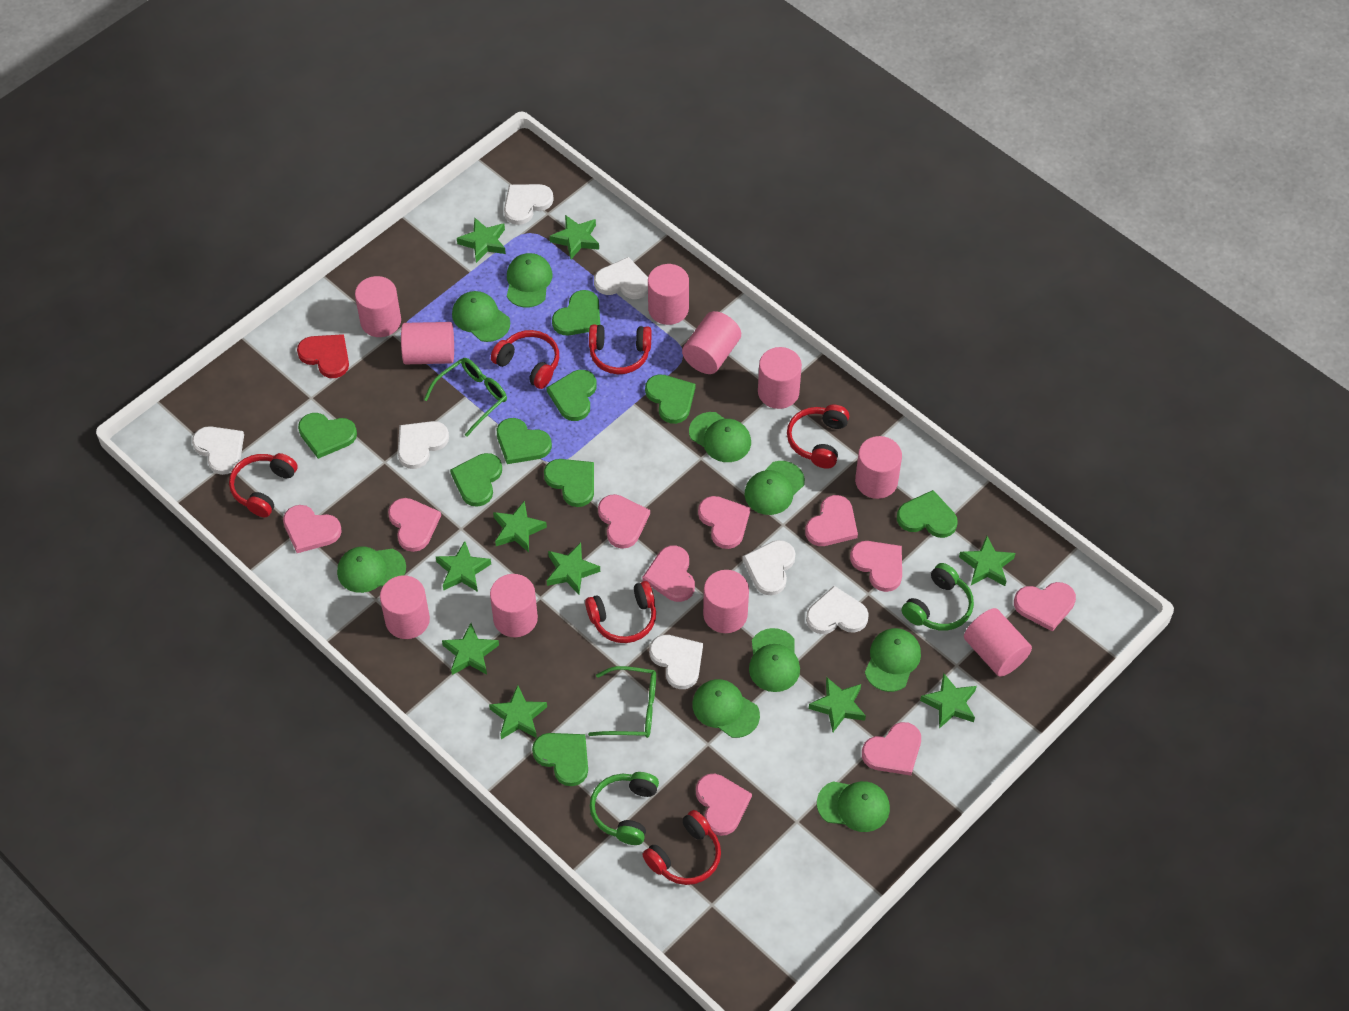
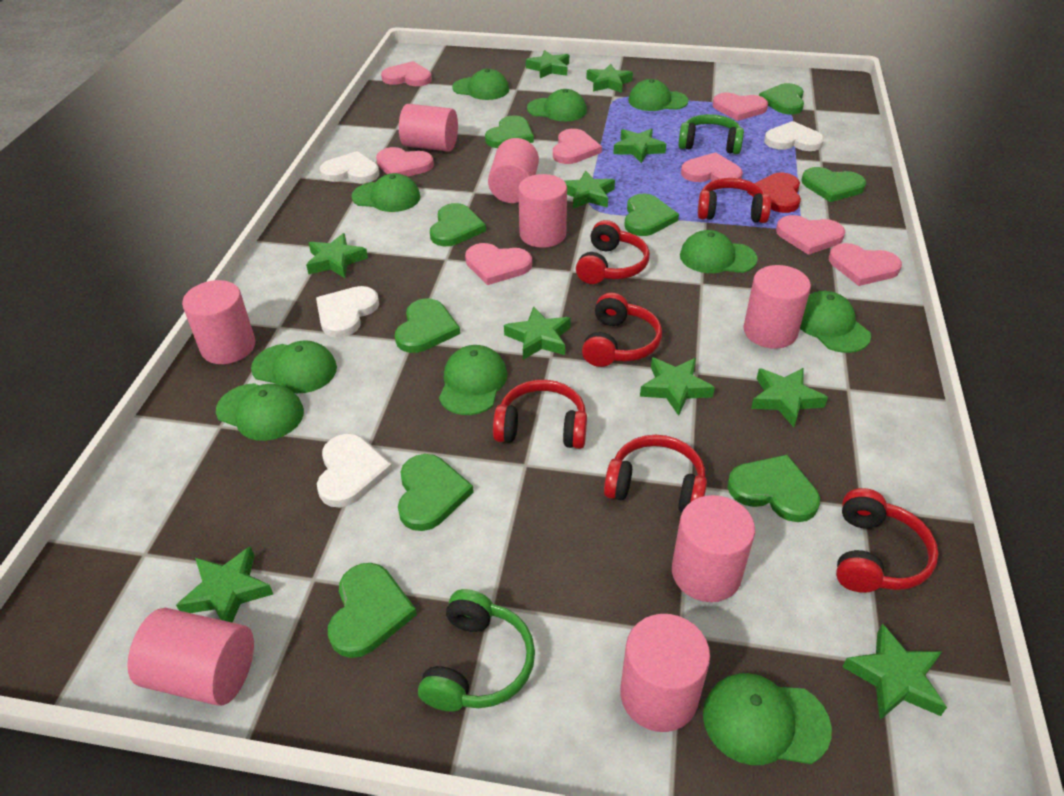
green cap: [337,547,406,593] [452,291,510,342] [507,253,552,308] [689,412,751,462] [692,679,760,738] [745,461,805,515] [749,628,800,692] [817,781,890,832] [865,628,921,692] = 9 -> [216,383,304,441] [251,340,337,393] [352,173,421,212] [439,345,507,415] [452,69,509,100] [527,89,587,121] [628,79,688,111] [680,230,758,273] [703,673,832,765] [800,291,871,353] = 10
green glasses: [424,358,507,437] [588,666,656,738] = 2 -> none = 0
pink cylinder: [355,276,401,337] [380,575,430,639] [401,322,454,364] [490,574,538,637] [648,264,689,325] [682,311,741,374] [703,570,749,633] [758,347,802,409] [855,436,902,499] [964,608,1032,677] = 10 -> [127,608,254,706] [182,280,256,364] [399,104,458,152] [488,138,539,203] [518,174,567,248] [620,614,710,732] [672,495,755,602] [743,265,811,349] = 8
pink heart: [283,505,342,553] [388,498,441,552] [598,494,650,549] [642,546,695,602] [696,774,752,836] [698,496,750,549] [805,495,858,546] [850,541,902,592] [862,722,921,776] [1014,582,1076,632] = 10 -> [376,147,434,177] [381,61,432,86] [465,243,532,285] [553,129,602,164] [681,152,743,182] [713,93,768,121] [776,215,845,255] [829,243,902,286] = 8
white heart: [192,426,244,475] [398,421,449,469] [504,184,554,225] [594,257,648,299] [649,635,703,689] [742,540,795,595] [806,586,869,634] = 7 -> [316,286,379,338] [317,434,393,508] [319,151,379,183] [764,121,824,151] = 4

